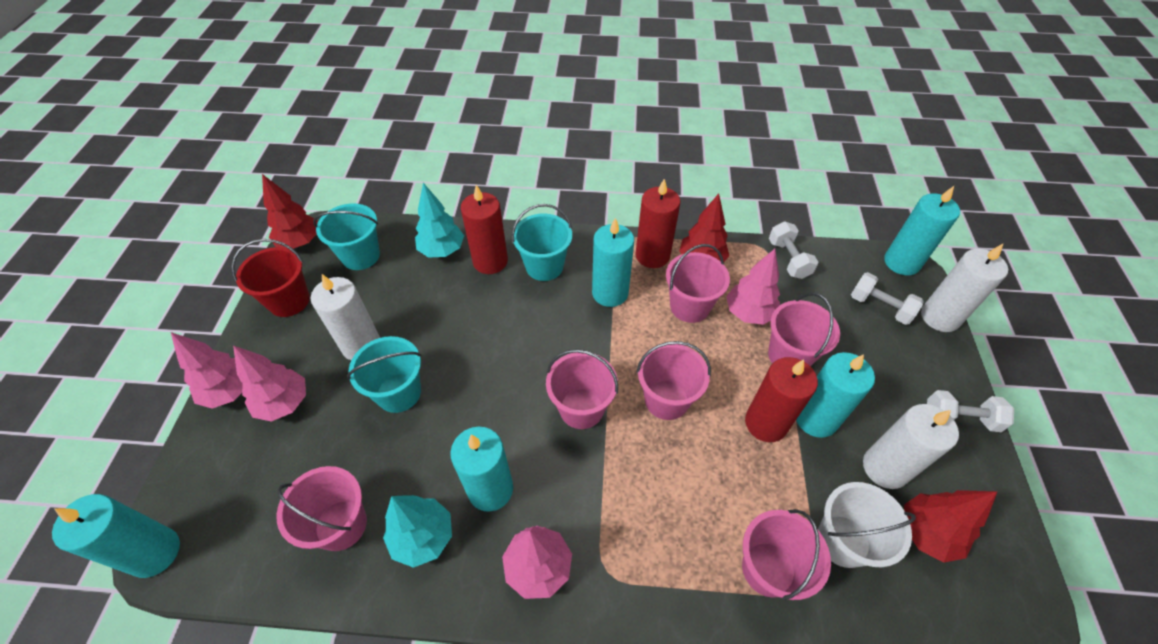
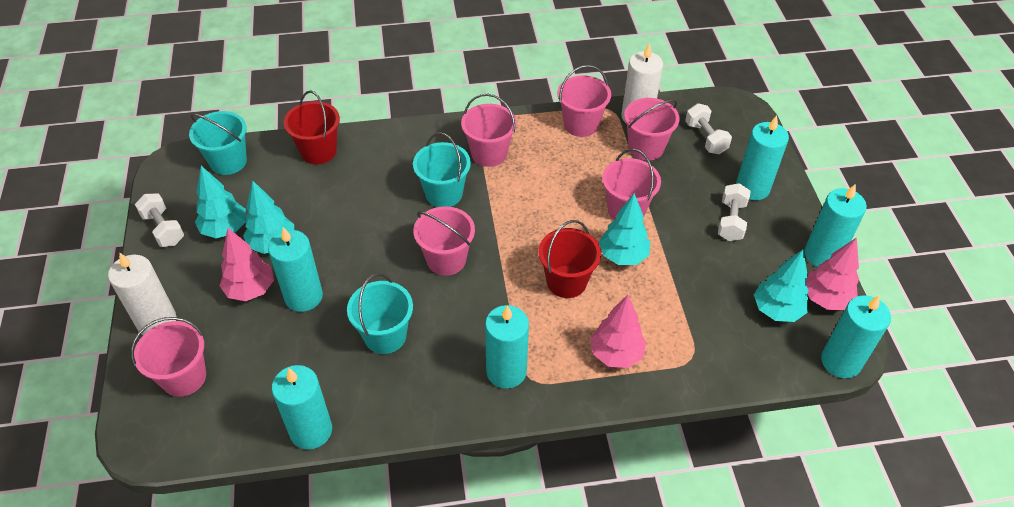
pink tree: [171,332,242,409] [233,345,306,422] [502,526,572,599] [726,249,780,325] = 4 -> [220,228,274,301] [590,295,646,368] [805,238,859,310] = 3
red bucket: [232,239,310,317] = 1 -> [284,91,340,164] [538,220,601,298] = 2
red candle: [461,185,508,274] [635,178,680,268] [745,357,818,442] = 3 -> none = 0
red tree: [262,174,318,249] [679,194,729,262] [904,490,998,562] = 3 -> none = 0
turquoise candle: [52,494,180,578] [450,427,513,512] [592,218,634,307] [796,352,875,438] [884,186,960,275] = 5 -> [268,227,323,312] [272,365,332,450] [485,305,529,389] [736,116,789,200] [804,184,867,267] [821,295,891,378] = 6
turquoise tree: [383,495,452,568] [415,183,464,258] = 2 -> [195,166,246,238] [243,181,294,254] [599,193,650,265] [754,250,809,322] = 4
white bucket: [818,482,916,568] = 1 -> none = 0
white candle: [311,274,380,360] [863,404,959,489] [921,244,1008,332] = 3 -> [108,252,176,335] [621,43,663,123] = 2

